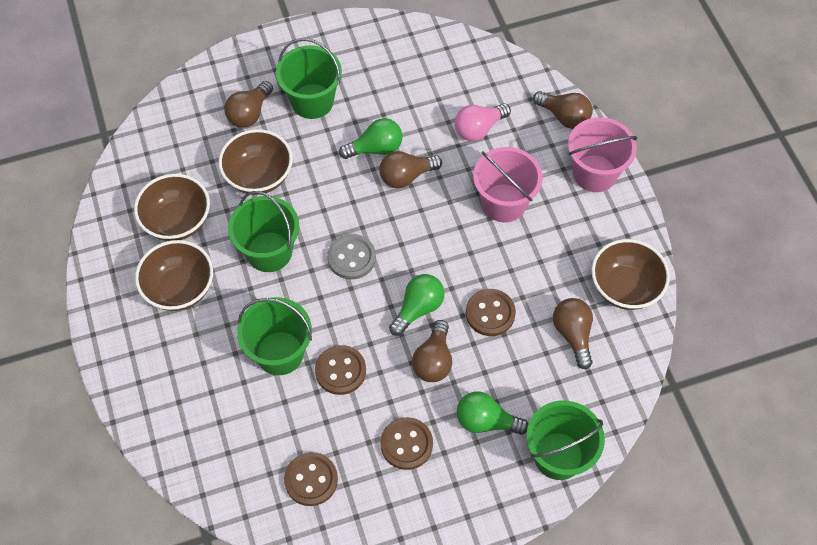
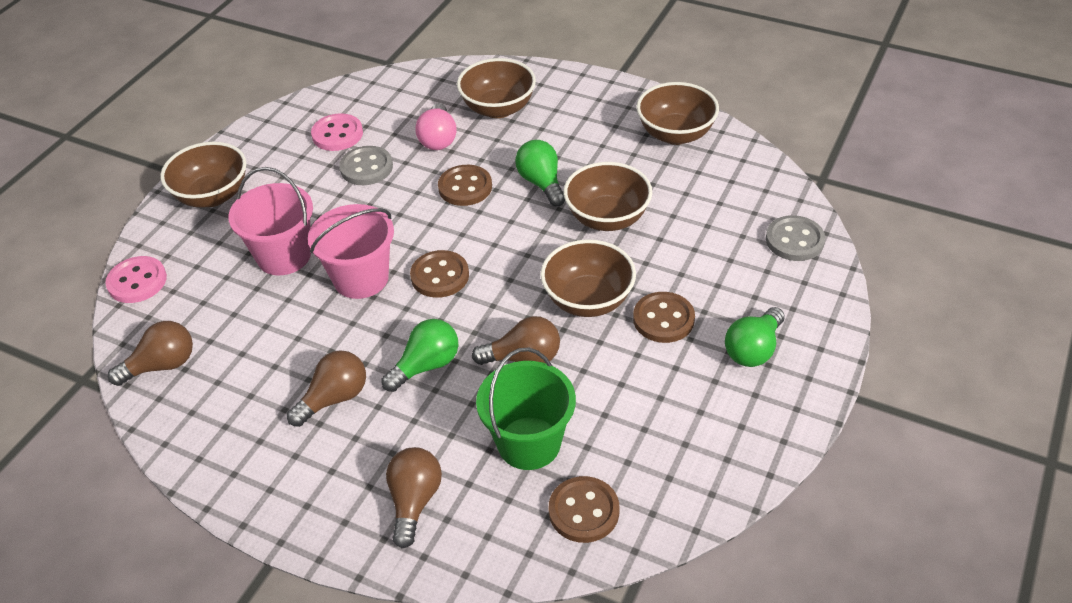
brown bowl: [134,174,210,241] [135,240,213,311] [219,129,293,195] [591,239,670,310] = 4 -> [160,142,247,208] [457,58,536,118] [540,239,636,317] [564,162,652,231] [636,82,719,145] = 5
brown light bulb: [224,81,273,128] [379,151,442,188] [412,320,452,382] [533,91,593,129] [553,298,593,370] = 5 -> [108,321,193,386] [287,350,366,427] [386,447,442,548] [472,316,560,365] = 4
green bucket: [228,191,299,272] [237,297,312,375] [276,38,342,119] [526,401,605,480] = 4 -> [476,348,576,470] = 1
grey button: [327,234,376,280] = 1 -> [339,146,393,185] [766,215,825,261] = 2
pink button: none = 0 -> [105,256,167,303] [311,113,363,151] = 2

